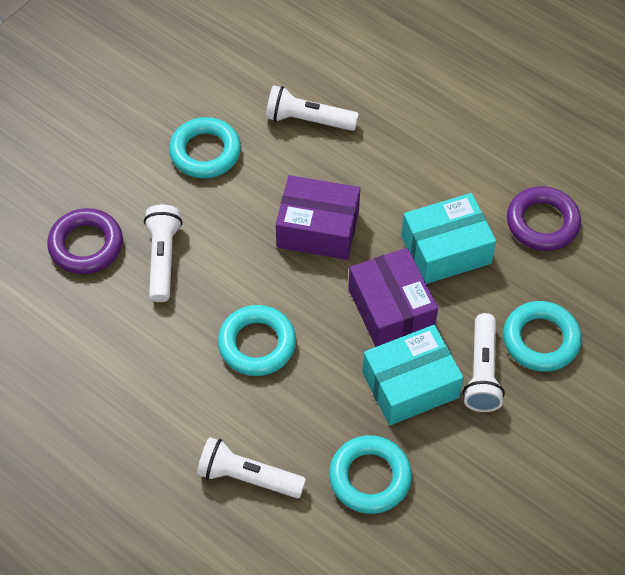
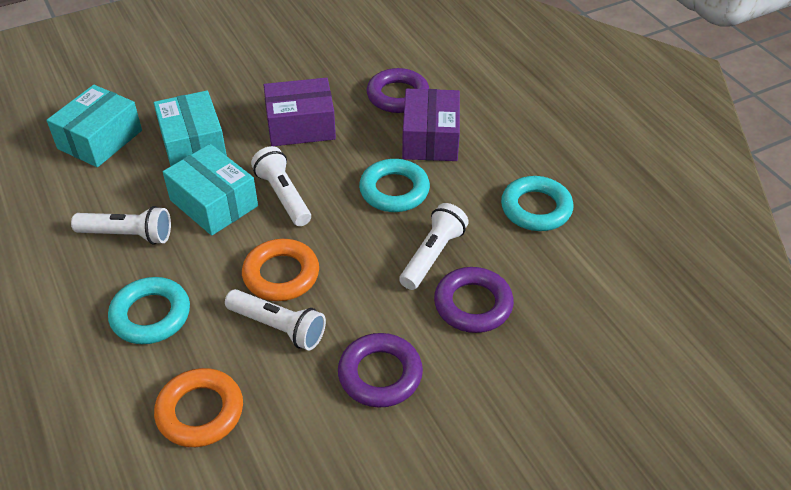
orange ring: none = 0 -> [154,368,243,447] [242,239,319,301] = 2
purple ring: [47,208,123,274] [507,186,581,251] = 2 -> [338,333,423,408] [367,68,429,113] [434,267,514,333] = 3
turquoise box: [362,325,464,425] [401,193,496,284] = 2 -> [47,85,142,167] [154,91,227,166] [163,144,258,236] = 3
turquoise ring: [169,117,241,178] [218,305,296,376] [329,435,412,514] [503,301,582,372] = 4 -> [108,277,190,344] [359,159,430,212] [501,176,573,231] = 3

